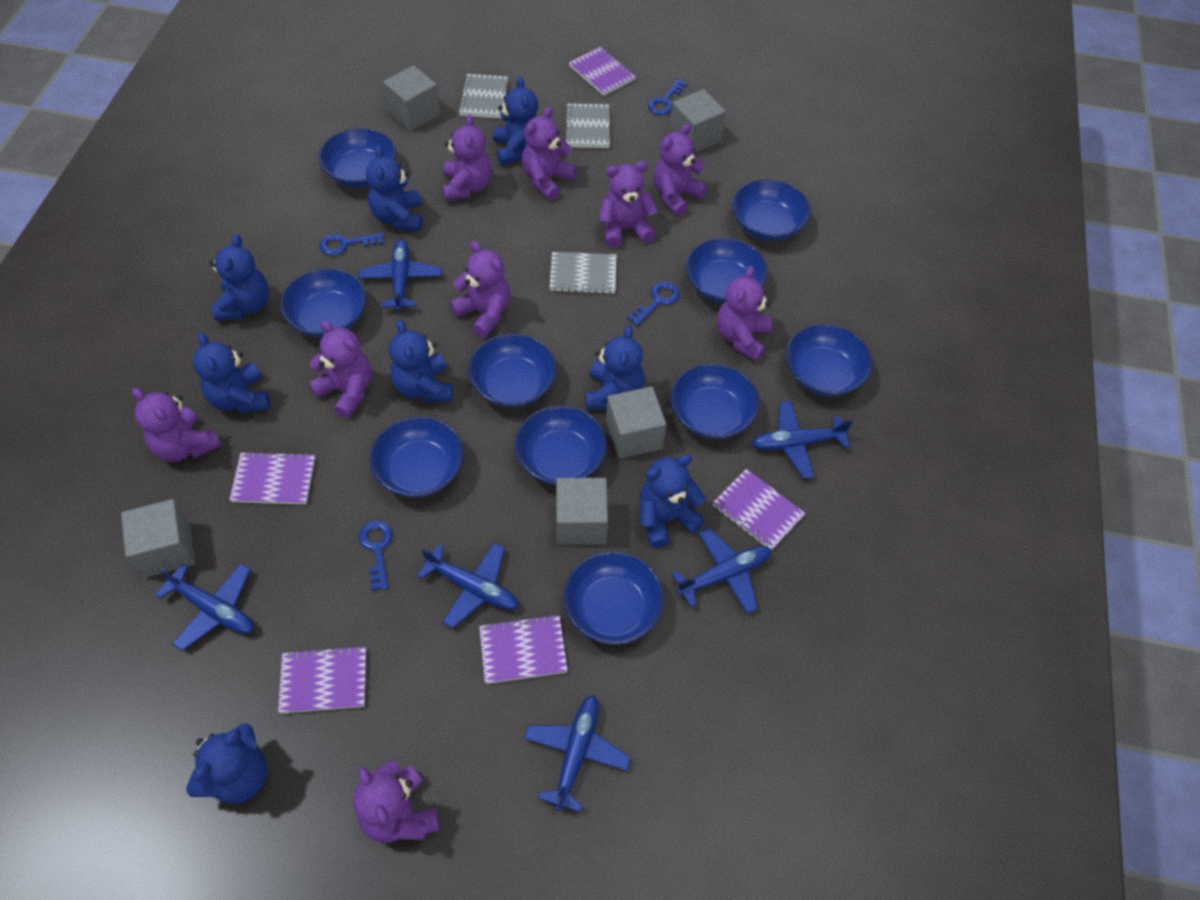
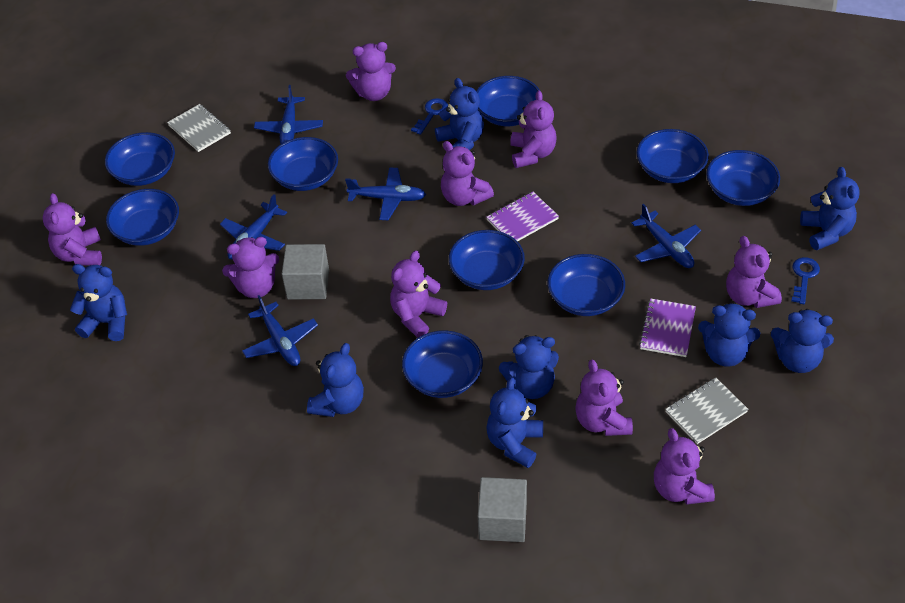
blue bowl: [280,268,367,338] [318,128,397,187] [369,416,464,497] [468,333,557,408] [515,405,607,485] [563,551,664,645] [670,363,760,439] [686,238,768,304] [732,179,810,241] [786,324,873,396] = 10 -> [105,132,175,186] [106,189,179,246] [268,137,338,191] [402,330,483,398] [449,230,525,290] [476,76,539,126] [547,254,625,316] [636,129,709,183] [706,150,780,206] = 9
blue key: [319,233,384,256] [358,520,393,591] [627,282,680,326] [648,79,688,115] = 4 -> [411,98,448,135] [791,257,820,304] = 2
blue plane: [155,563,254,651] [358,240,442,311] [417,542,519,629] [524,695,631,812] [672,528,771,614] [751,401,853,479] = 6 -> [220,194,287,260] [242,295,318,366] [254,85,323,144] [345,167,426,220] [631,204,701,268] = 5
grey cube: [121,499,195,578] [383,65,441,131] [556,478,608,545] [606,386,666,459] [669,89,726,153] = 5 -> [282,244,329,299] [478,477,527,542] = 2
grey notebook: [458,74,508,118] [549,252,617,294] [564,104,610,148] = 3 -> [167,104,231,152] [665,377,749,444] = 2
purple notebook: [229,451,315,504] [278,646,366,714] [479,614,568,684] [569,47,636,95] [713,469,805,551] = 5 -> [486,192,559,241] [639,298,696,357] = 2

